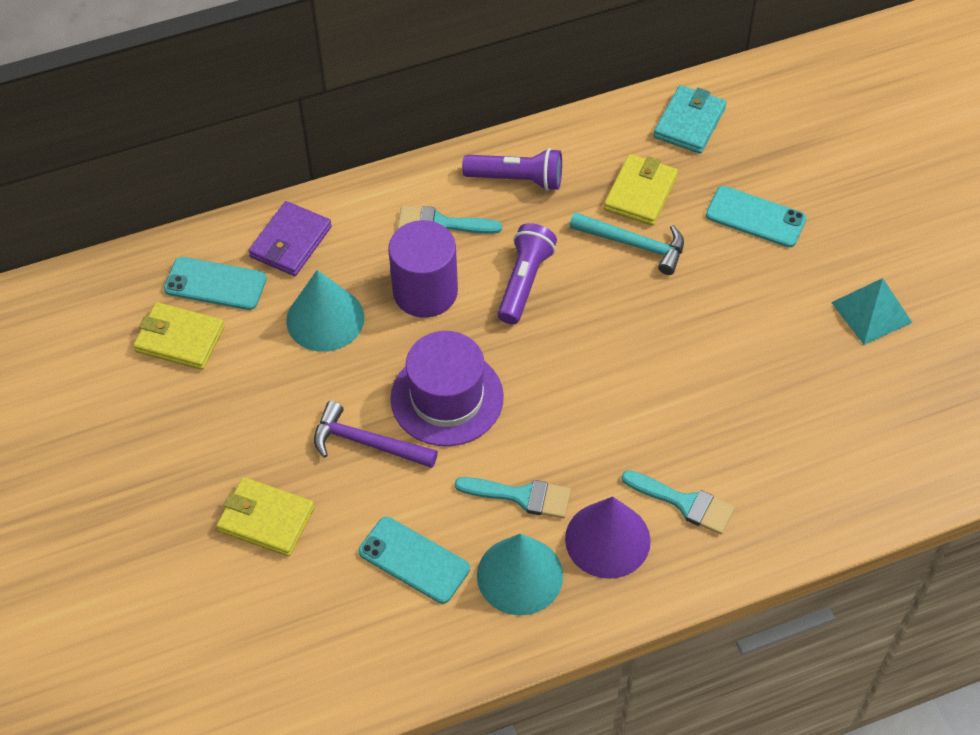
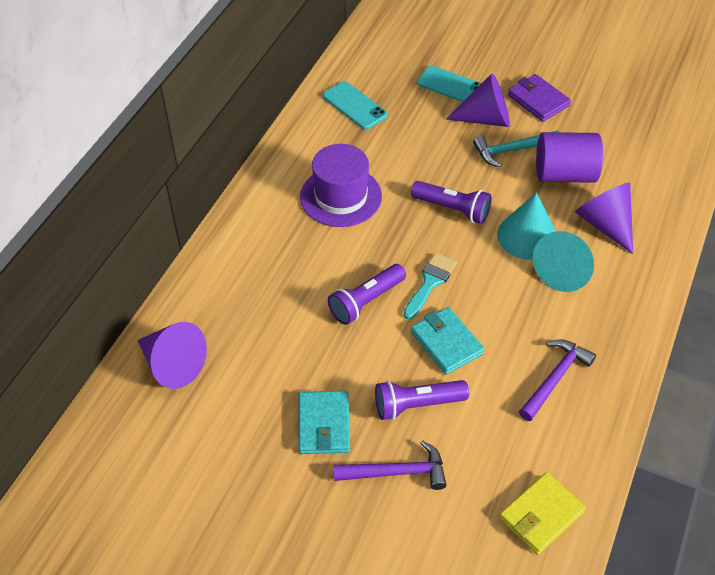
purple cone: [565,496,651,579] = 1 -> [138,322,207,389] [446,74,510,127] [575,182,633,254] = 3
purple flashlight: [462,148,562,191] [497,223,557,324] = 2 -> [328,264,406,325] [375,380,469,420] [411,181,492,224] = 3
purple hammer: [314,401,438,468] = 1 -> [333,440,446,490] [519,339,596,421] = 2
turquoise brush: [397,206,502,234] [455,477,571,518] [621,470,735,534] = 3 -> [404,253,457,320] = 1
turquoise phone: [164,257,267,310] [359,517,470,604] [706,186,807,247] = 3 -> [323,81,388,129] [417,65,482,102] = 2
turquoise pyramid: [831,278,912,345] = 1 -> none = 0
turquoise wallet: [653,85,727,154] = 1 -> [299,391,350,454] [411,307,485,375] = 2
yellow wallet: [133,302,225,370] [217,477,315,556] [604,154,678,226] = 3 -> [499,472,586,555] = 1

